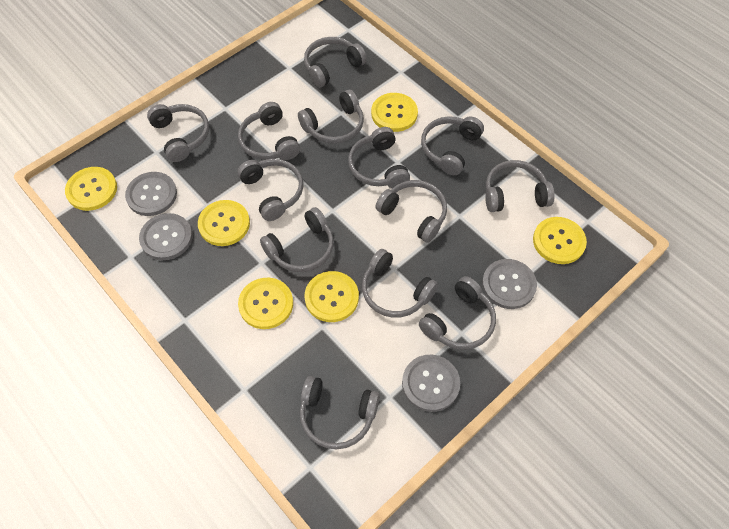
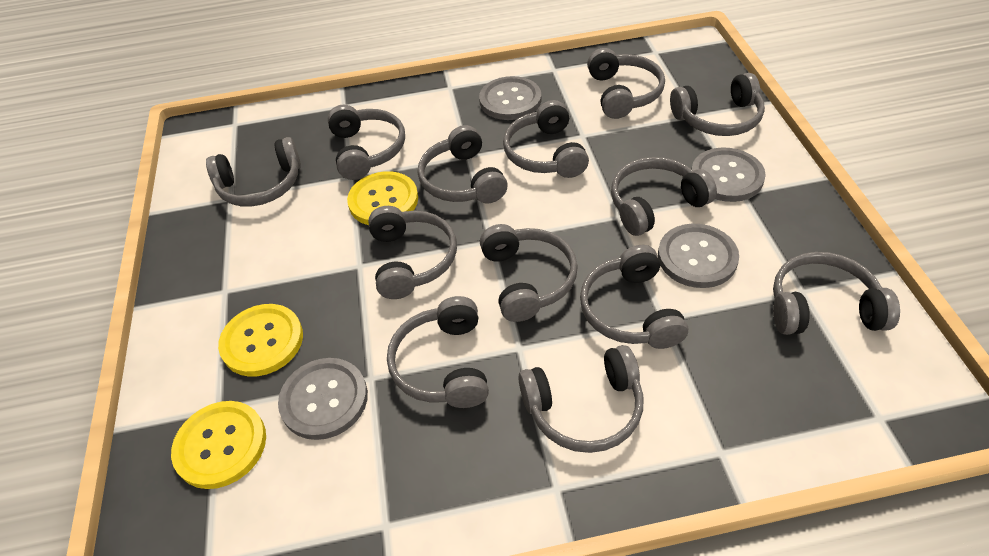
yellow button: [65,167,117,211] [198,200,250,246] [238,278,293,329] [305,271,359,322] [371,93,418,132] [533,217,587,264] = 6 -> [171,401,266,489] [218,304,303,377] [347,171,418,225] = 3

